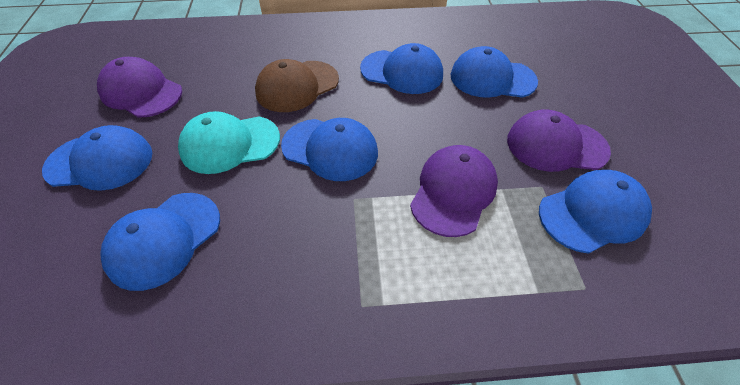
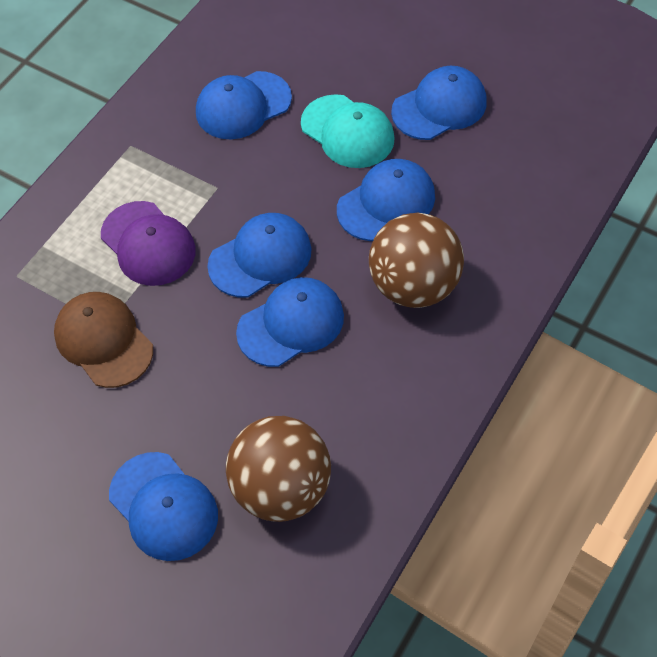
brown ball: none = 0 -> [226,416,331,522] [369,213,464,308] = 2
purple cap: [97,57,182,117] [410,145,498,237] [507,110,611,172] = 3 -> [101,201,196,286] = 1

